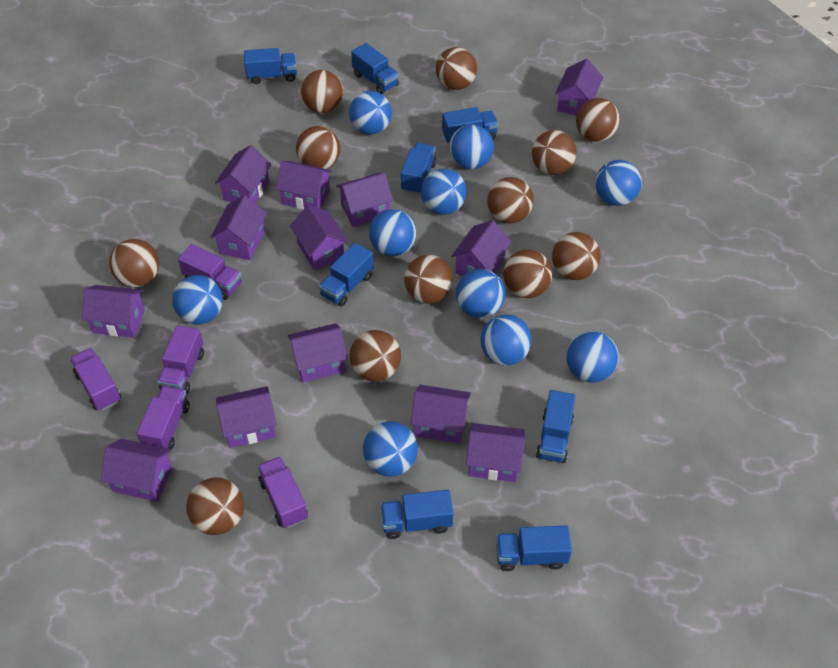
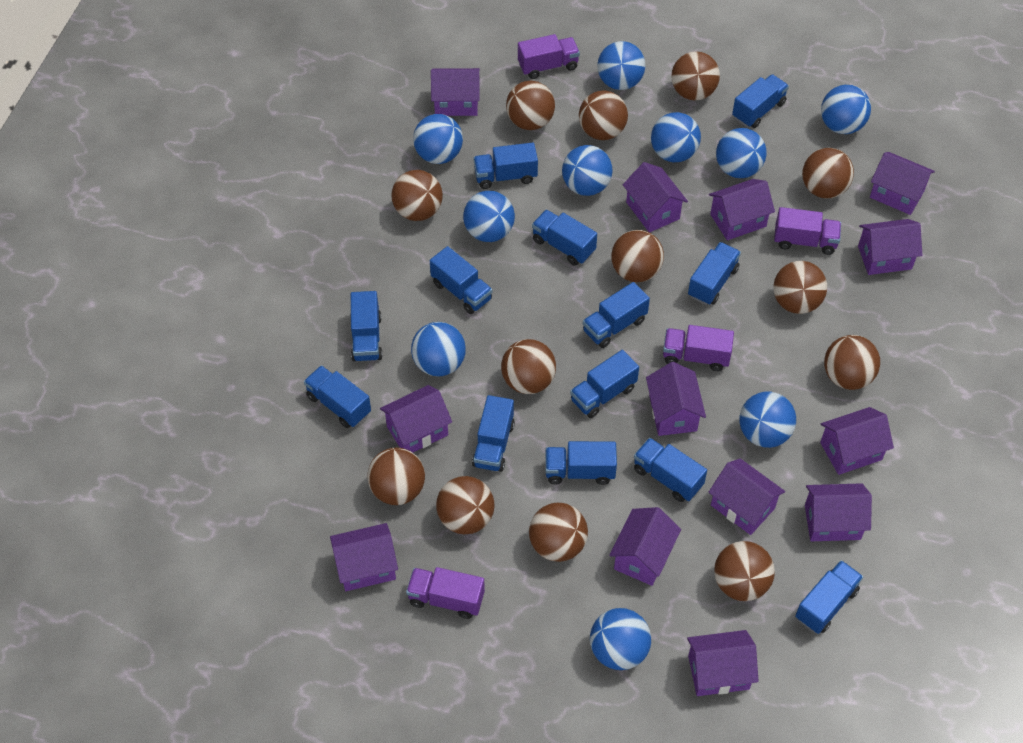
blue truck: [244,48,297,84] [319,243,374,307] [351,43,399,94] [380,490,454,539] [401,143,437,195] [442,107,499,143] [496,526,572,571] [536,390,576,463] = 8 -> [304,365,371,428] [350,291,383,361] [430,246,492,314] [472,395,515,472] [473,142,538,189] [532,210,597,266] [545,441,617,485] [570,350,639,418] [583,282,650,348] [634,438,707,502] [688,242,741,305] [732,74,789,128] [795,560,863,634] = 13
brown ball: [109,239,159,287] [186,477,244,535] [296,126,340,169] [301,70,343,113] [350,330,401,382] [404,255,453,304] [436,47,477,90] [487,177,534,224] [503,250,552,298] [532,130,576,175] [552,232,601,280] [576,98,620,142] = 12 -> [367,448,425,505] [391,170,443,221] [436,476,495,534] [501,339,556,394] [506,81,555,130] [529,503,588,562] [579,90,628,140] [611,230,664,282] [671,51,720,100] [714,541,775,601] [774,261,827,314] [802,148,854,199] [824,335,880,390] = 13
purple truck: [70,348,121,411] [137,386,190,450] [157,325,204,394] [178,244,242,300] [257,456,308,528] = 5 -> [406,567,485,619] [518,34,580,79] [663,325,734,371] [774,207,841,255] = 4

